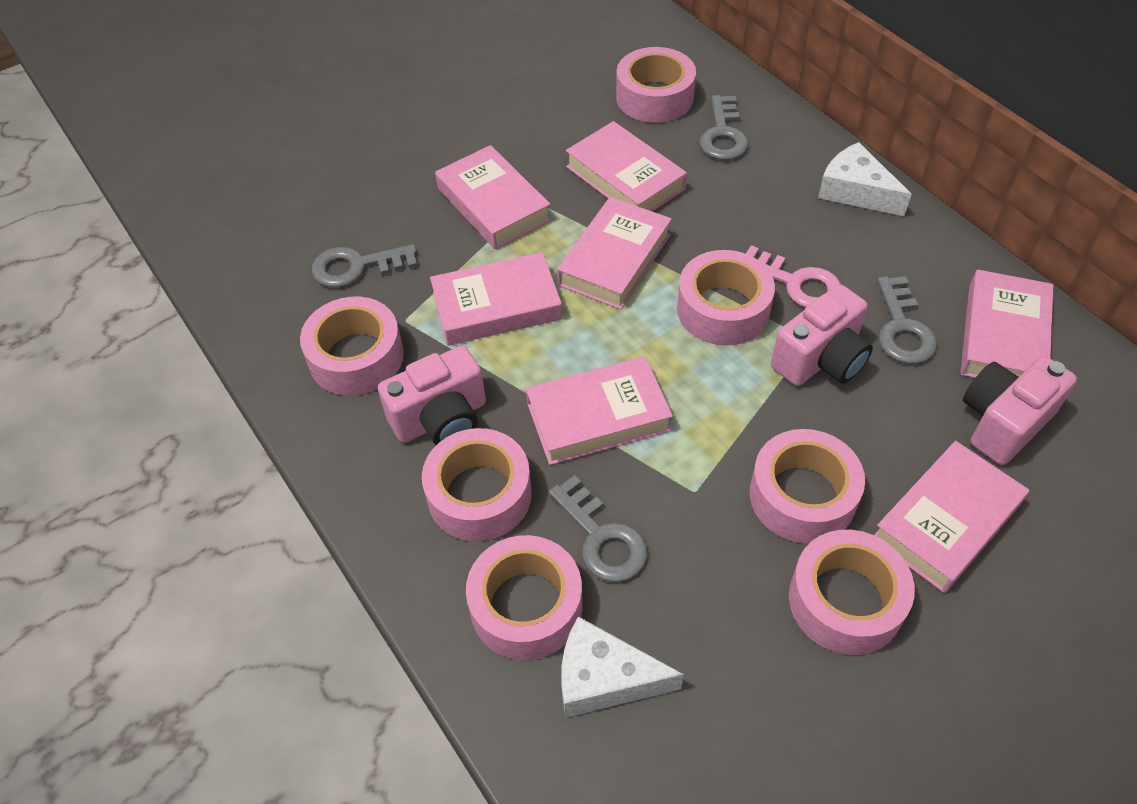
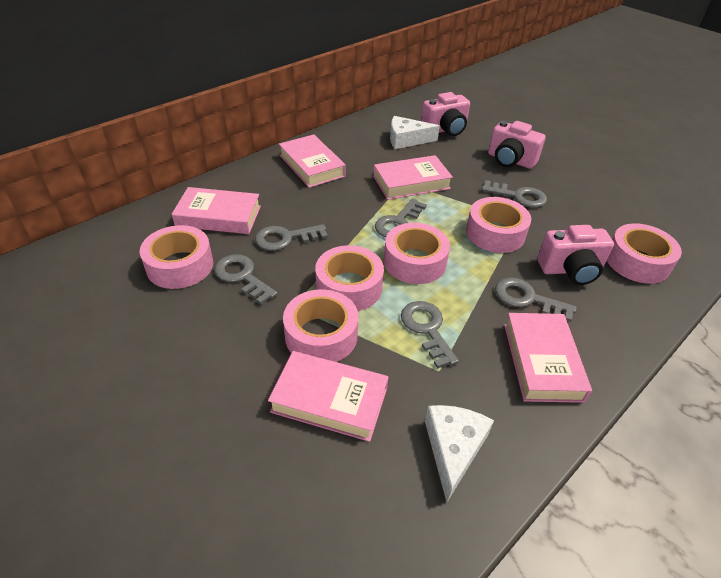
grey key: [312,244,417,288] [549,475,648,582] [700,95,749,160] [877,277,937,364] = 4 -> [214,254,278,304] [255,224,328,251] [375,199,427,237] [401,301,459,369] [482,180,547,208] [495,278,577,322] = 6
pink book: [430,252,562,346] [435,145,551,249] [526,356,673,465] [557,197,672,310] [566,121,687,212] [874,441,1029,593] [960,270,1053,378] = 7 -> [172,187,261,234] [268,351,388,442] [279,135,346,188] [373,155,453,200] [504,313,592,403] = 5
pink key: [746,245,841,308] = 1 -> none = 0
pink tape: [300,297,404,395] [422,428,532,541] [466,535,583,660] [616,47,696,123] [677,250,775,346] [750,429,865,543] [789,530,915,655] = 7 -> [140,225,213,289] [283,289,359,362] [315,245,384,311] [384,223,450,284] [466,197,531,253] [607,223,682,284] = 6

